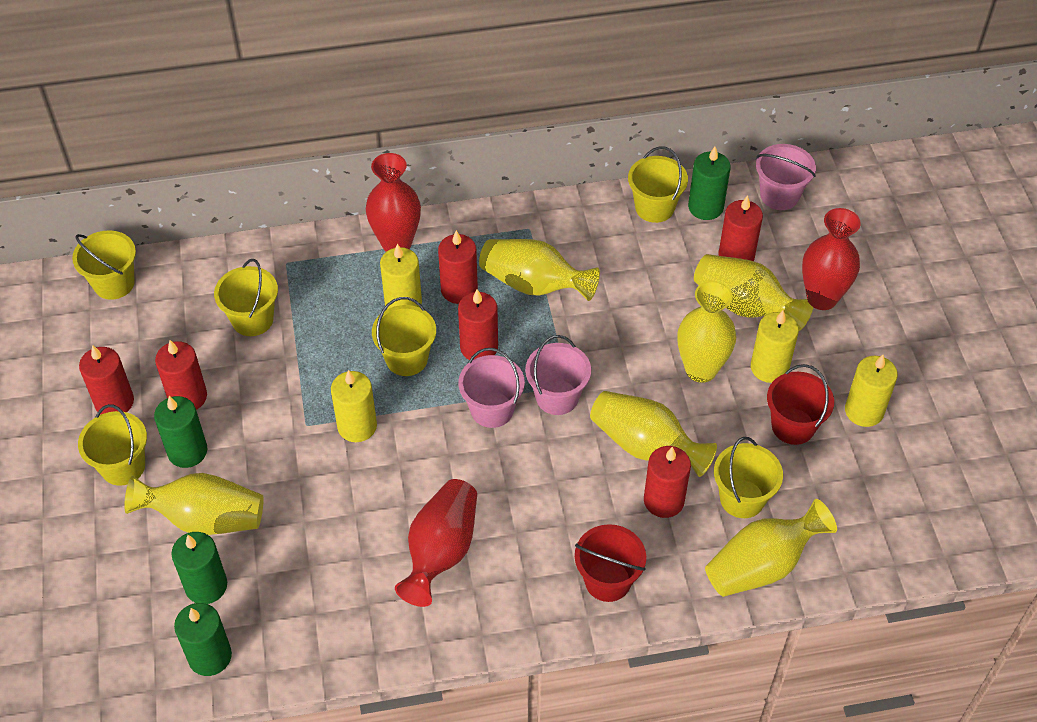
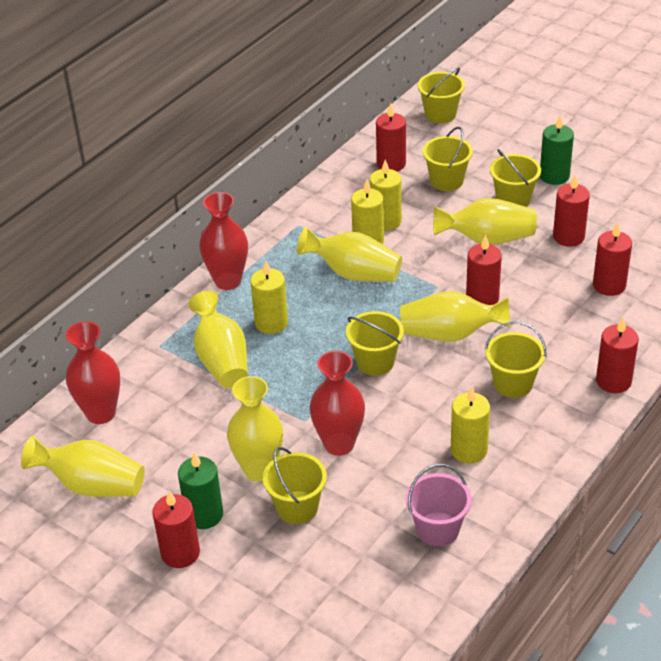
green candle: [154,396,207,468] [171,532,227,604] [174,603,232,676] [688,147,731,220] = 4 -> [178,452,223,529] [540,115,574,185] = 2
pink bucket: [458,348,525,428] [525,335,591,415] [756,144,816,210] = 3 -> [406,464,472,546] = 1
red bucket: [575,524,646,602] [767,364,834,445] = 2 -> none = 0

